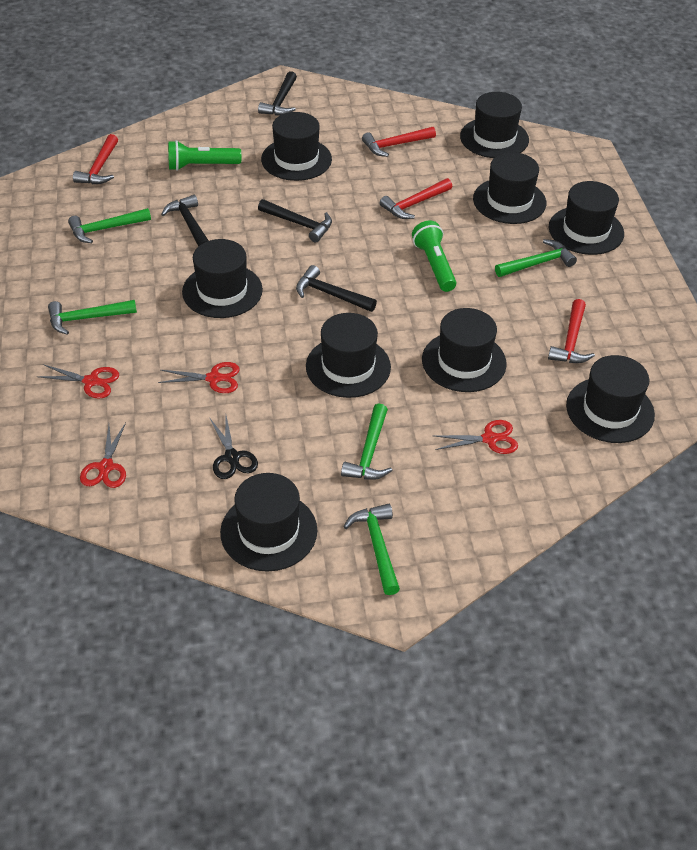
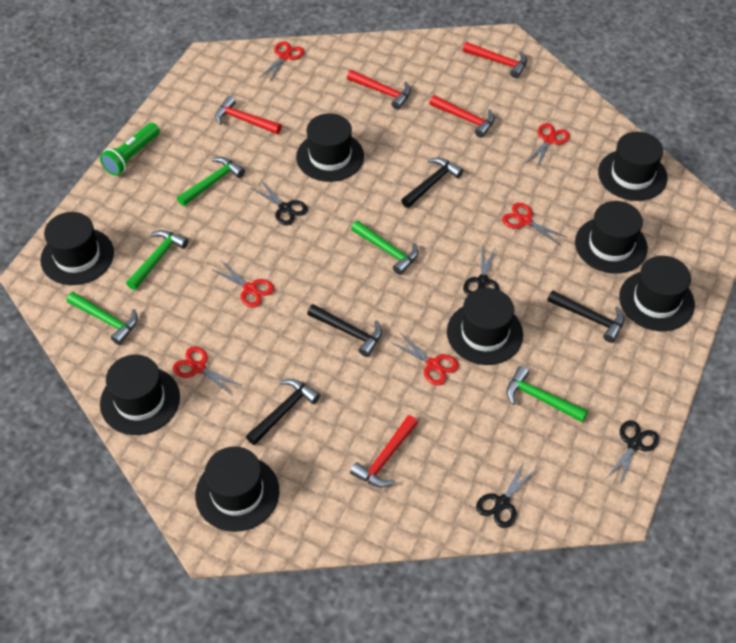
black hat: [182,239,263,318] [220,473,317,572] [261,112,332,181] [306,313,391,398] [422,308,507,392] [460,92,529,158] [473,152,546,224] [549,181,624,255] [566,355,655,443] = 9 -> [40,212,114,285] [100,355,180,435] [195,446,279,532] [296,113,364,182] [447,288,523,365] [575,201,648,274] [598,132,667,201] [619,256,695,331] = 8
black scissors: [209,416,258,479] = 1 -> [252,181,308,225] [463,246,500,295] [476,461,536,528] [607,420,659,486] = 4
green flashlight: [168,140,241,171] [412,220,456,292] = 2 -> [100,123,160,176] = 1
red hammer: [73,134,118,184] [362,127,436,157] [380,178,452,219] [548,299,595,363] = 4 -> [215,96,282,134] [347,70,411,110] [350,415,418,487] [429,95,495,138] [463,42,527,78] = 5
red scissors: [36,364,119,399] [80,423,126,488] [158,362,240,393] [434,420,518,454] = 4 -> [173,346,243,396] [211,261,274,307] [259,41,304,82] [391,334,459,385] [502,203,568,245] [526,123,570,168] = 6

